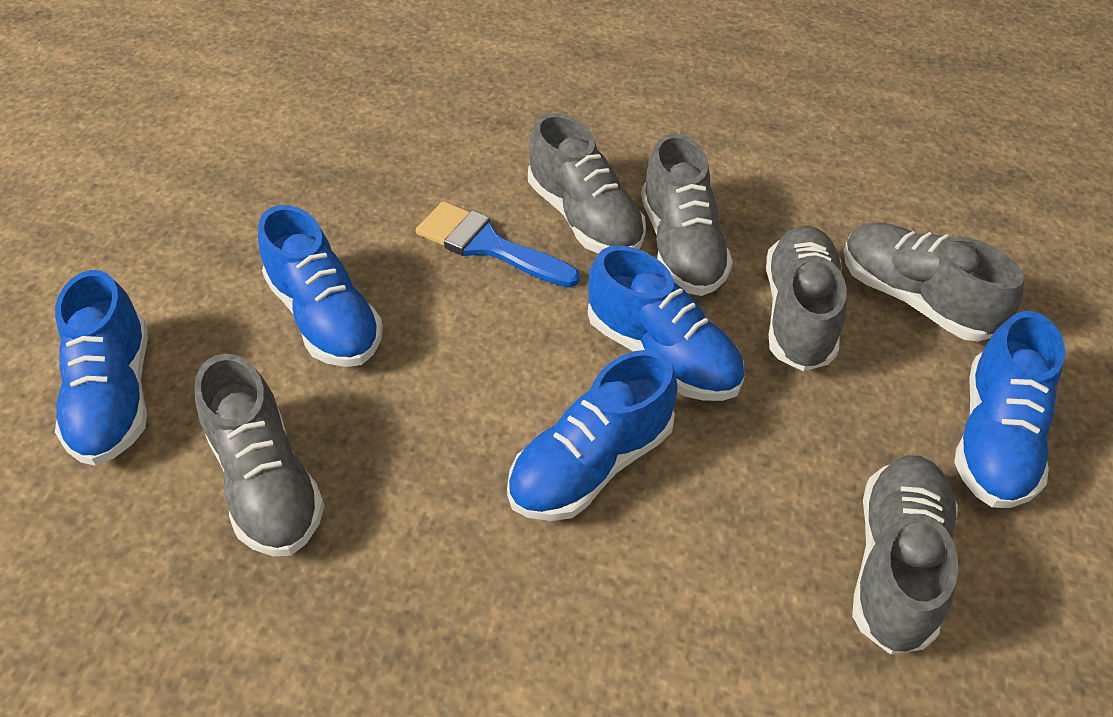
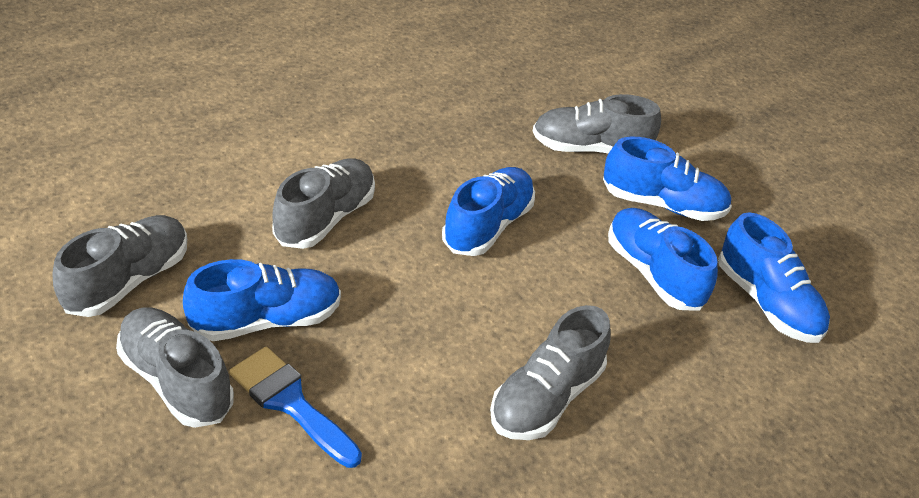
grey shoe: [195,354,325,556] [528,113,646,254] [641,133,733,296] [766,226,847,371] [844,222,1024,341] [852,455,958,654] = 6 -> [53,215,187,317] [116,307,234,428] [272,158,375,249] [490,305,610,440] [532,94,661,154] = 5

